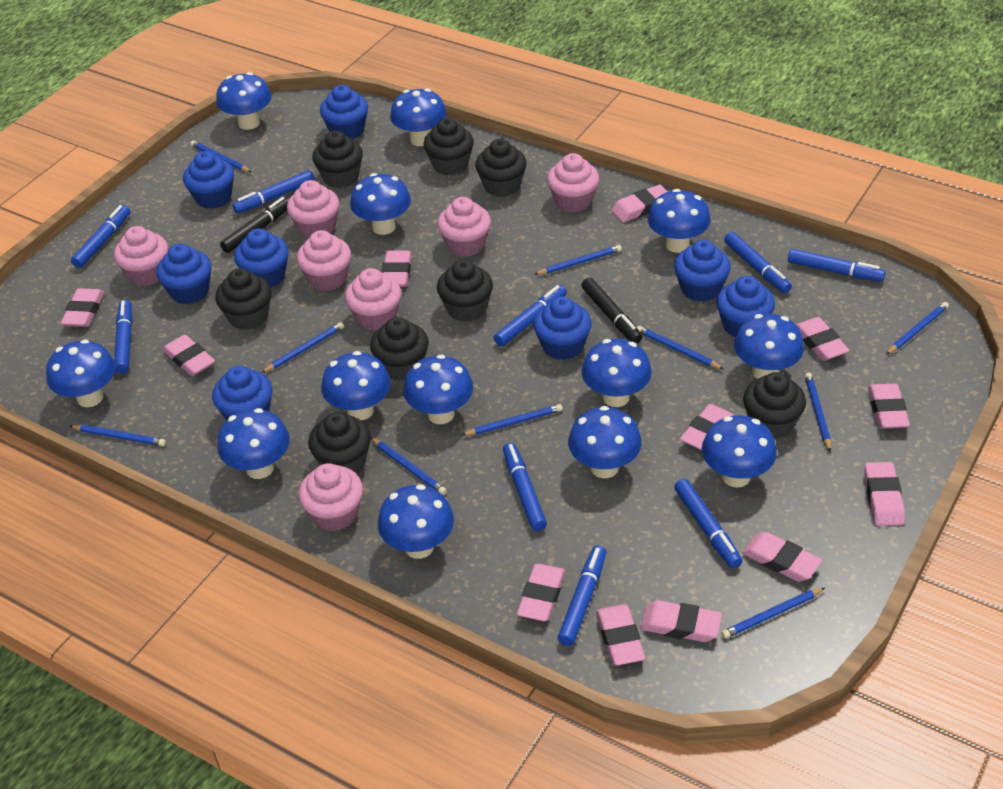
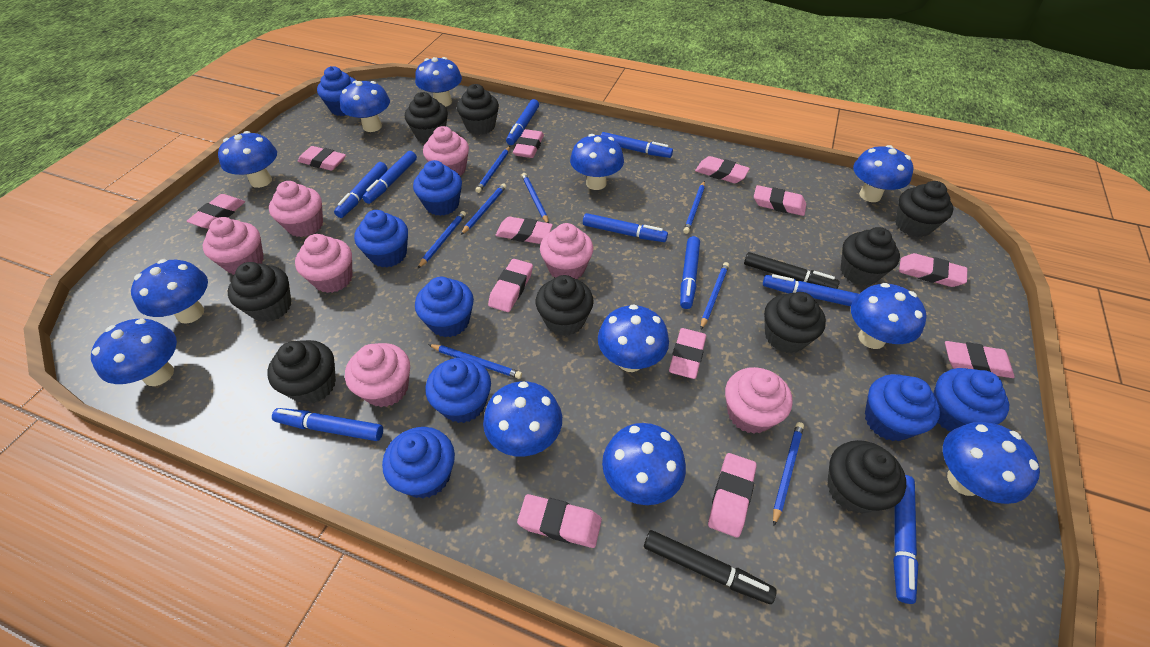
black cupcake: [215,268,271,330] [308,412,371,473] [312,131,363,188] [370,317,429,381] [424,118,474,175] [437,260,493,322] [475,139,527,197] [743,372,806,438] = 8 -> [228,262,291,322] [267,340,336,404] [405,92,448,143] [457,84,499,135] [536,275,594,336] [764,292,826,353] [827,440,906,514] [841,227,900,286] [895,181,954,237] = 9
blue mushroom: [46,339,115,407] [216,72,272,130] [217,408,290,479] [321,351,391,420] [350,173,411,235] [378,484,454,559] [390,88,447,146] [403,354,473,424] [568,406,642,478] [582,339,652,407] [648,189,711,253] [702,415,777,488] [734,314,804,379] = 13 -> [91,319,177,386] [131,259,208,324] [218,131,277,188] [340,81,390,132] [415,57,462,107] [483,381,562,457] [570,134,624,190] [598,304,669,372] [602,423,686,505] [851,283,927,349] [853,145,914,202] [943,422,1040,504] = 12
blue pencil: [70,425,166,446] [190,140,251,172] [261,322,344,373] [371,437,447,495] [462,404,563,436] [534,245,622,275] [637,326,723,369] [721,588,825,639] [805,372,831,452] [886,302,949,355] = 10 -> [418,211,466,268] [428,344,522,379] [461,183,506,235] [475,146,510,193] [521,173,549,223] [683,181,705,234] [701,262,729,329] [773,422,804,526] = 8

